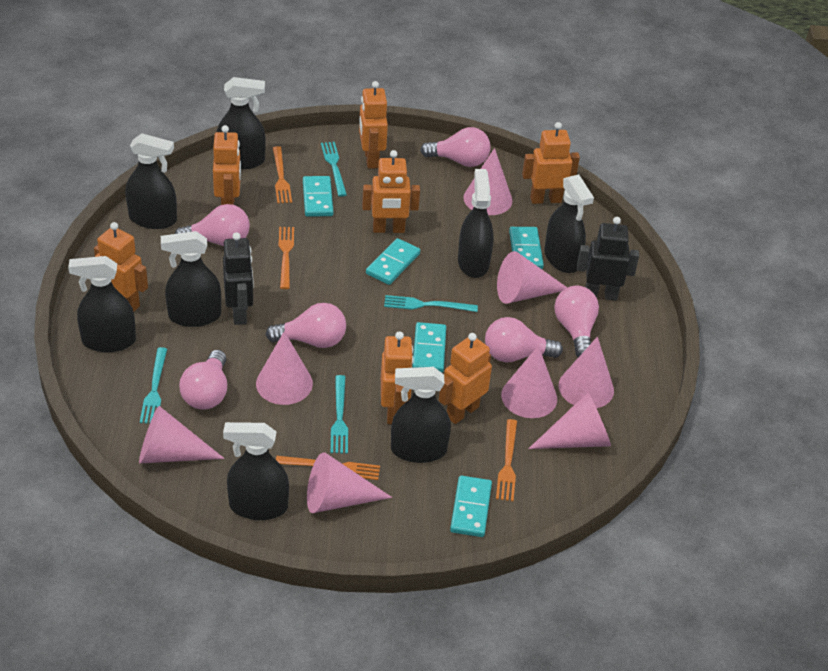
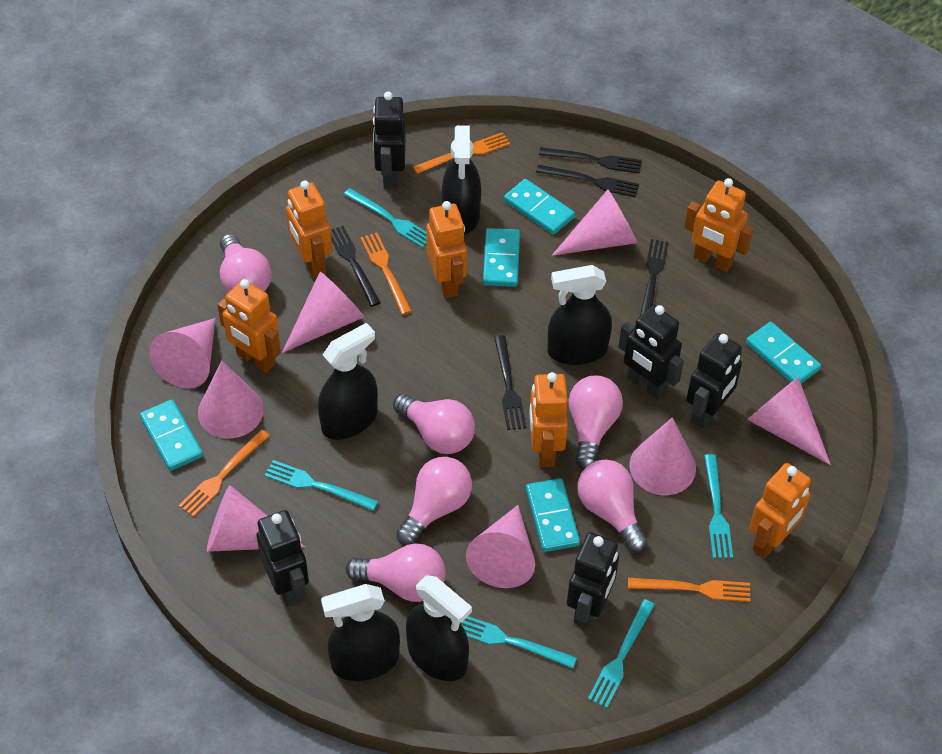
black fork: none = 0 -> [331,226,381,307] [494,335,526,430] [536,165,639,198] [539,147,642,174] [640,239,669,316] = 5
black robot: [223,232,254,325] [577,217,639,300] = 2 -> [256,510,309,606] [373,92,406,189] [567,532,619,628] [619,305,684,399] [686,333,743,429] = 5
black spray bottle: [68,256,136,352] [125,133,177,229] [161,231,221,327] [217,77,266,169] [223,422,289,520] [391,367,451,463] [458,169,494,278] [544,174,594,273] = 8 -> [318,323,378,440] [321,584,400,681] [406,575,472,681] [442,125,481,235] [548,265,612,365] = 5
orange robot: [94,222,148,312] [213,125,241,205] [359,81,388,169] [362,150,420,233] [381,331,414,424] [439,333,492,424] [522,122,580,204] = 7 -> [217,279,281,373] [286,180,332,278] [426,201,467,298] [529,372,568,467] [684,178,753,272] [749,463,812,558] = 6
turquoise fork: [140,347,167,424] [321,142,347,197] [331,375,348,454] [384,295,478,312] = 4 -> [264,460,378,511] [343,188,427,248] [460,616,577,669] [588,599,655,708] [704,454,733,558] = 5

